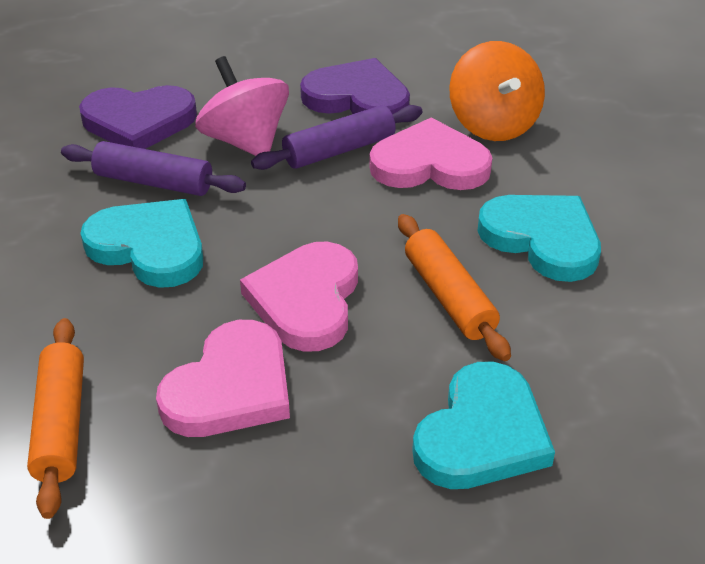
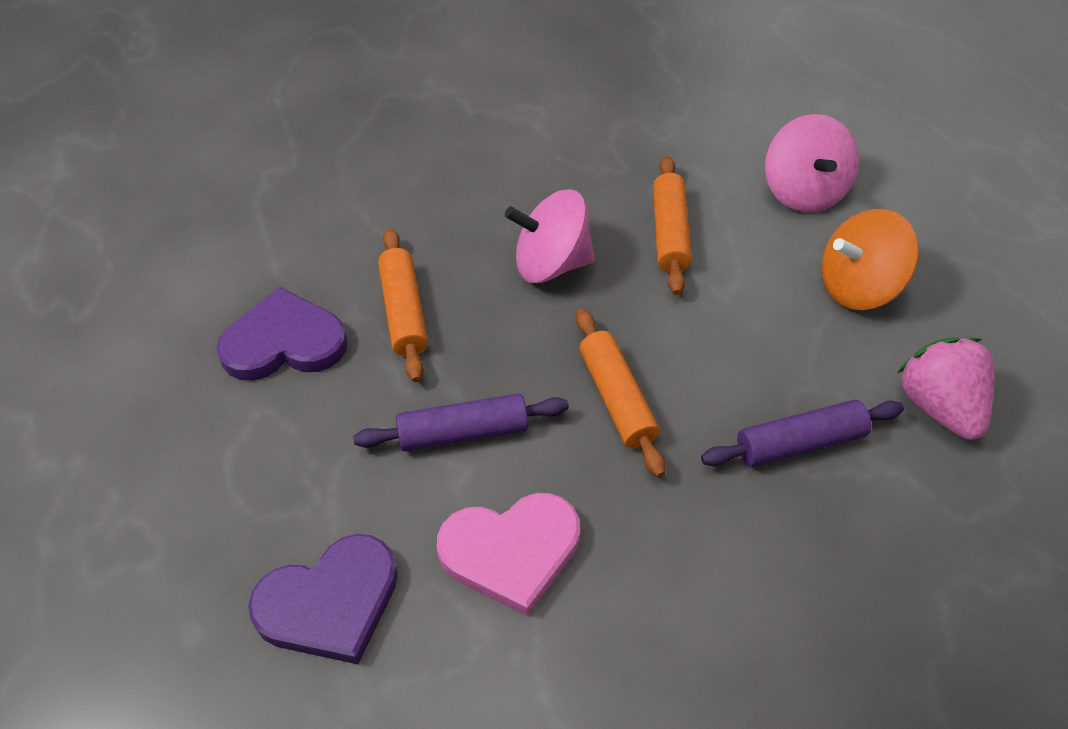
orange rolling pin: [27,318,84,519] [398,214,511,361] = 2 -> [378,228,428,382] [576,309,666,478] [653,156,692,295] = 3
pink heart: [156,320,290,437] [240,242,358,352] [369,117,492,190] = 3 -> [437,493,580,616] = 1
pink spinning top: [195,56,289,156] = 1 -> [505,189,595,283] [765,114,859,212] = 2
pink strawberry: none = 0 -> [898,337,994,440] = 1
turquoise heart: [80,199,203,288] [412,362,555,489] [478,195,601,282] = 3 -> none = 0

